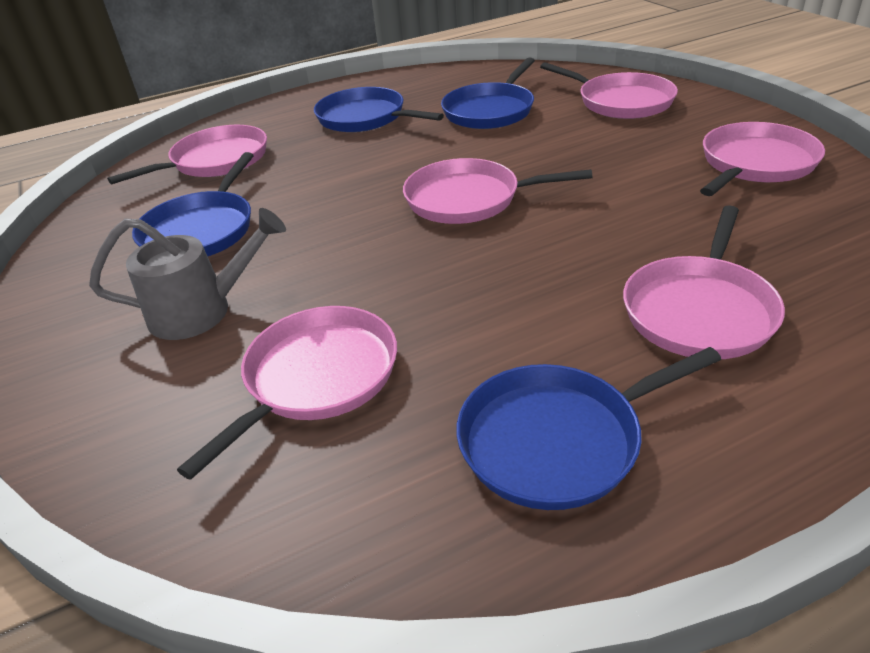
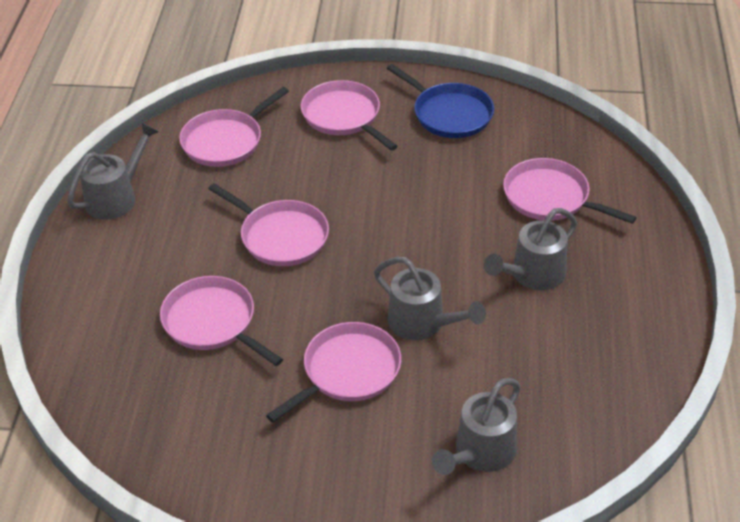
blue pan: [132,152,254,256] [314,87,444,132] [441,58,535,129] [456,347,722,510] = 4 -> [387,64,494,138] = 1
grey watering can: [89,208,286,340] = 1 -> [67,122,159,220] [374,257,486,340] [432,378,521,475] [484,208,577,290] = 4

